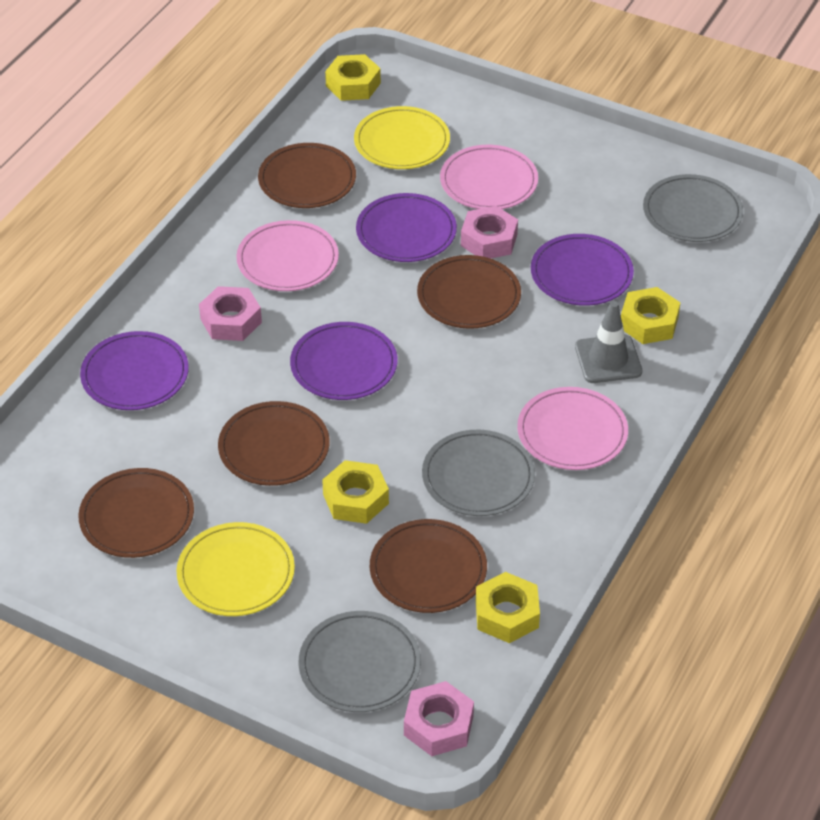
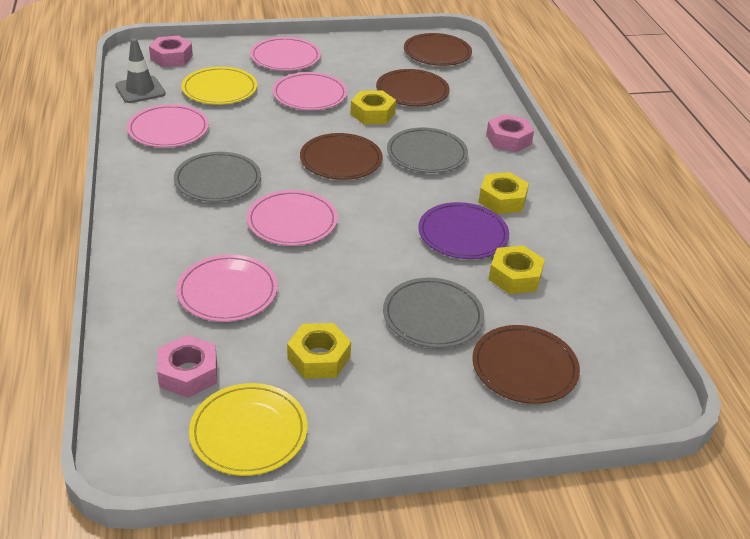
brown plate: [79,468,194,558] [218,401,330,486] [258,143,356,208] [370,519,487,613] [417,255,521,329] = 5 -> [300,133,383,180] [376,69,450,106] [404,33,472,66] [472,325,580,404] = 4
pink plate: [236,220,339,291] [440,145,538,209] [517,387,628,470] = 3 -> [127,104,209,148] [176,254,278,322] [247,190,338,246] [250,37,321,71] [272,72,347,110] = 5
purple plate: [80,331,189,410] [290,322,397,400] [356,193,457,262] [531,234,634,306] = 4 -> [418,202,509,259] = 1

